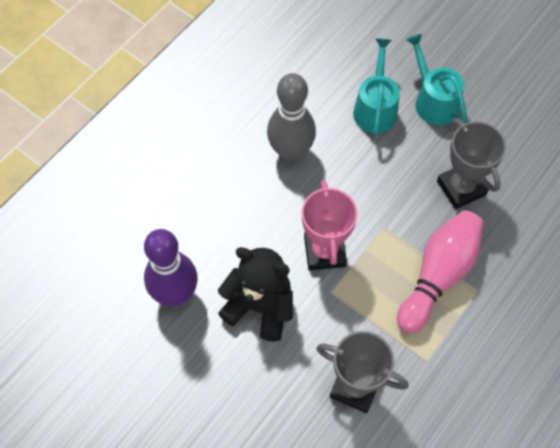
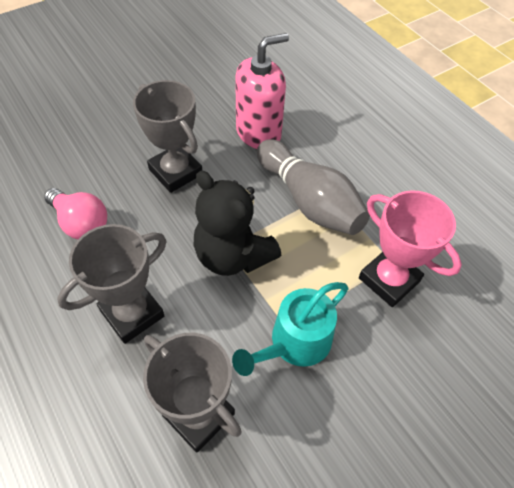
grey trophy: [316,331,408,413] [437,119,506,209] = 2 -> [57,224,167,344] [133,80,202,193] [143,333,241,453] = 3
pink bowling pin: [397,210,484,333] = 1 -> none = 0
pink light bulb: none = 0 -> [44,188,107,239] = 1
pink soap dispenser: none = 0 -> [235,33,289,149] = 1
purple bowling pin: [144,229,198,306] = 1 -> none = 0
turquoise watering can: [353,38,400,136] [406,34,467,125] = 2 -> [232,282,349,376] = 1

